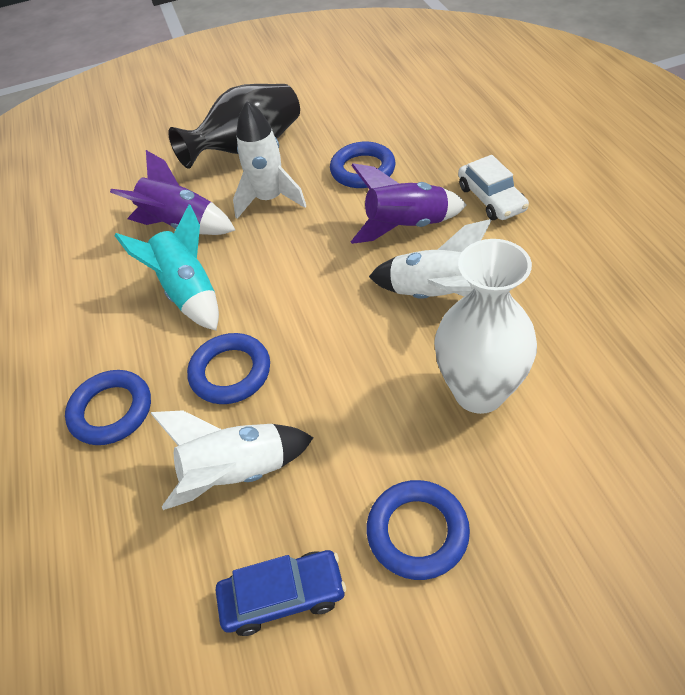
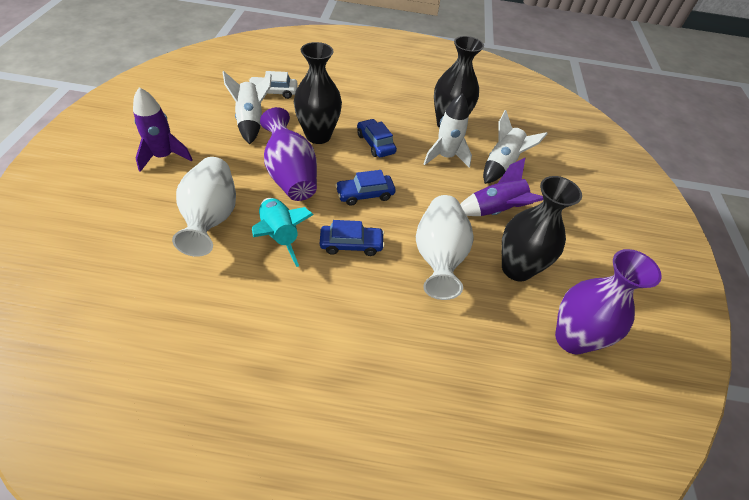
black vase: [168,84,300,169] = 1 -> [294,42,342,144] [434,36,484,128] [501,176,582,282] = 3
blue car: [216,550,346,636] = 1 -> [320,220,385,256] [335,170,396,206] [357,119,397,157] = 3
blue ring: [65,370,151,445] [187,333,270,404] [330,142,396,188] [367,480,470,580] = 4 -> none = 0
purple vase: none = 0 -> [260,107,317,201] [555,249,662,354] = 2
white vase: [434,239,537,414] = 1 -> [172,157,236,257] [416,195,474,300] = 2

